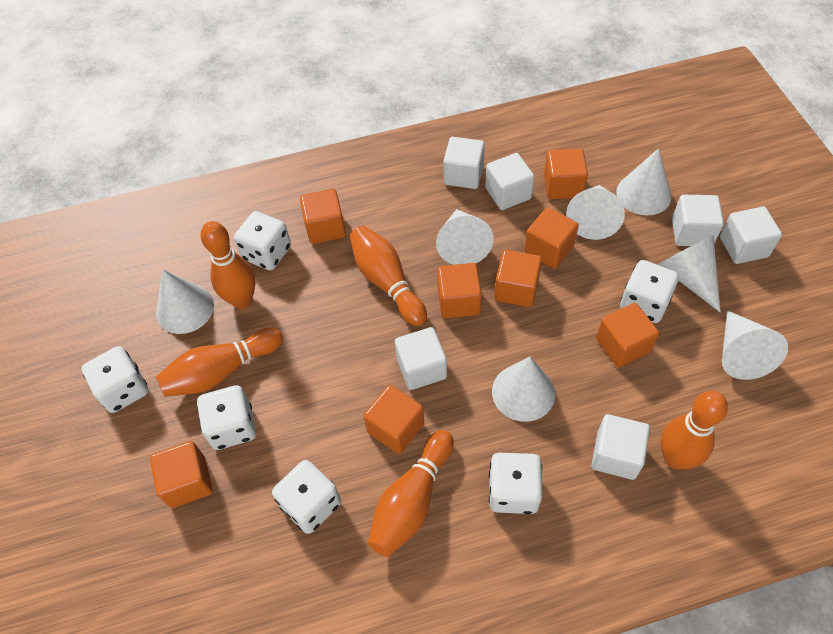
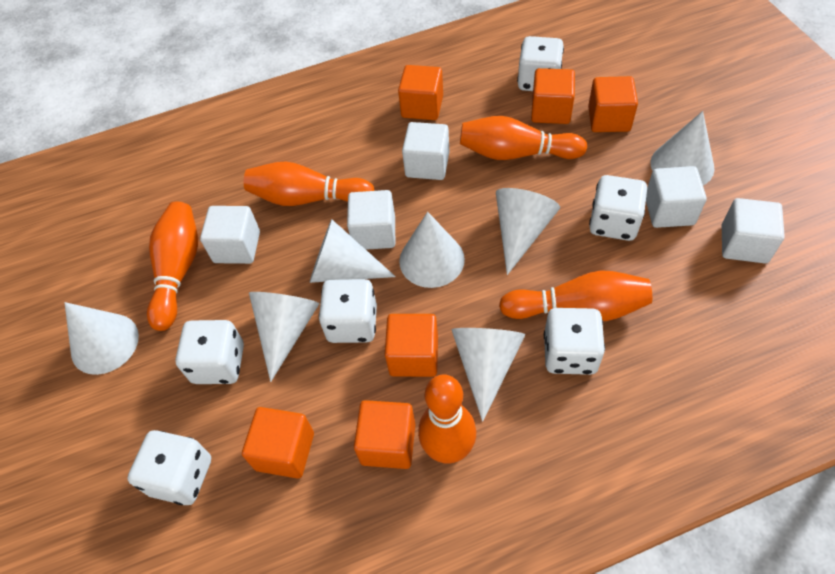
orange cube: [150,441,213,508] [300,189,346,244] [363,385,424,454] [437,263,482,319] [494,250,542,307] [524,207,579,269] [544,148,588,199] [596,303,659,368] = 8 -> [242,407,314,478] [354,400,415,469] [385,314,438,377] [398,65,443,120] [531,68,575,124] [588,76,638,132] = 6
white cube: [395,327,447,390] [443,137,485,189] [485,153,534,210] [591,414,650,480] [672,195,724,246] [720,207,782,264] = 6 -> [200,206,260,264] [347,190,395,250] [402,122,449,180] [646,166,707,228] [722,198,785,263] = 5

